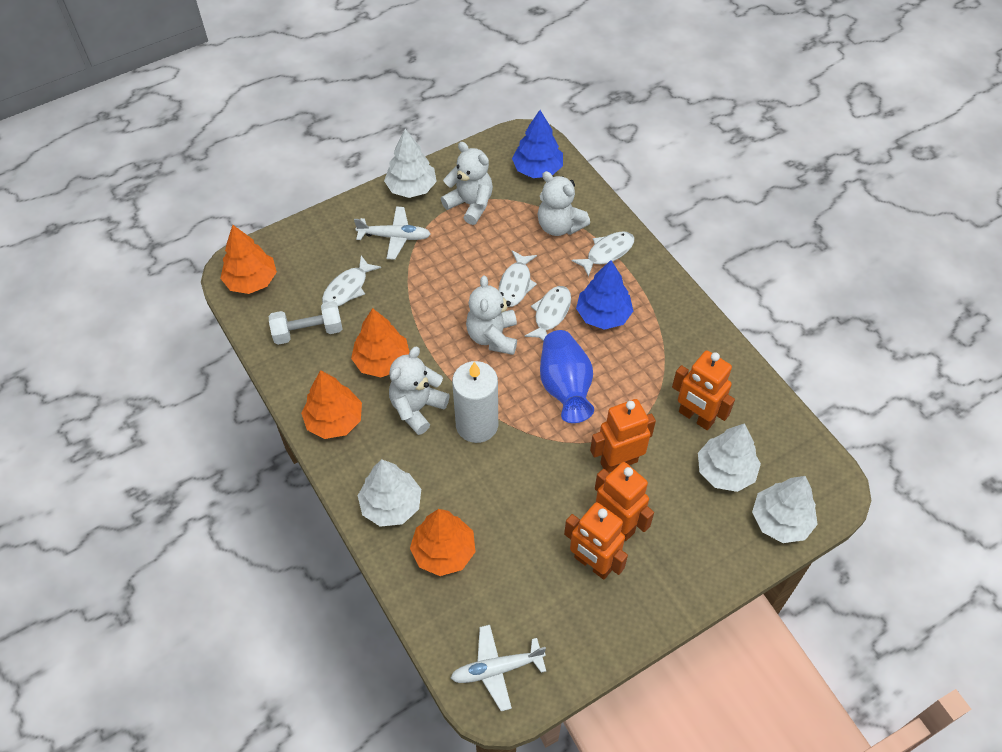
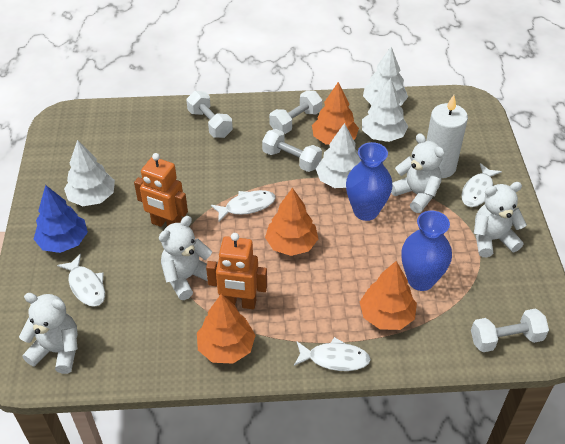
blue tree: [512,110,563,178] [576,260,633,330] = 2 -> [34,185,88,253] = 1
blue vase: [540,330,594,423] = 1 -> [346,142,392,221] [401,211,452,291] = 2
orange robot: [564,502,628,580] [590,399,656,473] [595,462,654,541] [672,350,735,430] = 4 -> [134,153,188,227] [206,233,267,309] = 2
white dumbbell: [269,301,342,345] = 1 -> [186,91,233,138] [262,129,322,172] [269,91,322,134] [471,309,549,352] = 4
white plane: [354,207,431,260] [451,625,546,711] = 2 -> none = 0

